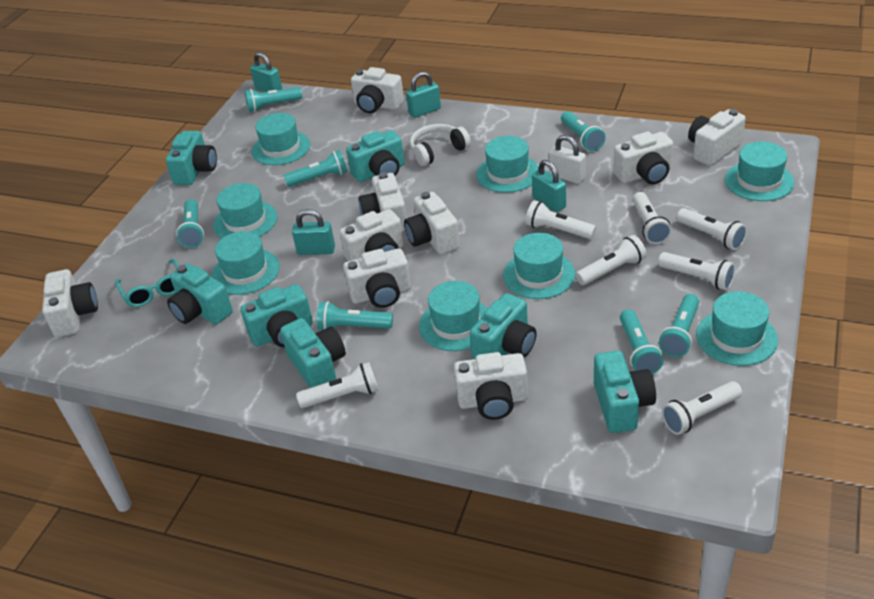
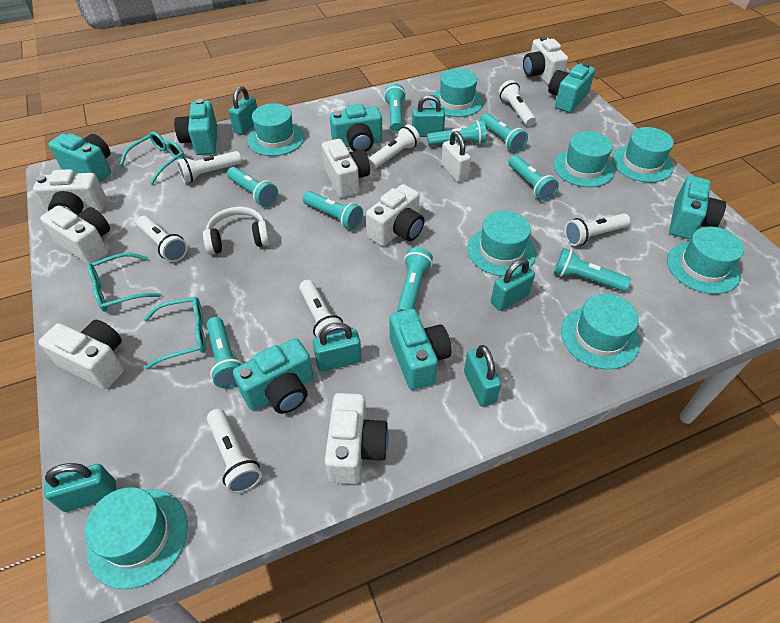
turquoise flashlight: [176,199,204,248] [245,87,302,112] [284,150,348,187] [317,301,393,330] [561,111,606,151] [620,309,664,374] [659,294,699,357] = 7 -> [206,317,243,388] [227,167,278,207] [303,191,363,230] [384,83,406,132] [397,247,433,312] [427,120,487,146] [480,113,528,152] [509,155,559,201] [554,248,631,291] = 9
turquoise glasses: [115,259,179,307] = 1 -> [87,253,161,312] [119,131,185,185] [144,297,206,369] = 3
turquoise padlock: [250,52,282,92] [292,209,335,255] [406,72,441,118] [532,160,566,212] = 4 -> [44,463,116,512] [229,86,257,135] [313,323,362,372] [412,95,445,137] [464,345,501,407] [491,258,535,311] = 6
white camera: [42,269,98,337] [339,209,404,261] [343,248,411,308] [351,67,404,113] [359,172,407,232] [404,192,460,255] [454,352,528,420] [613,132,673,184] [688,109,746,166] = 9 -> [33,169,107,215] [39,320,124,389] [40,206,110,264] [322,139,370,198] [325,393,389,484] [366,184,424,246] [523,36,568,85] = 7

